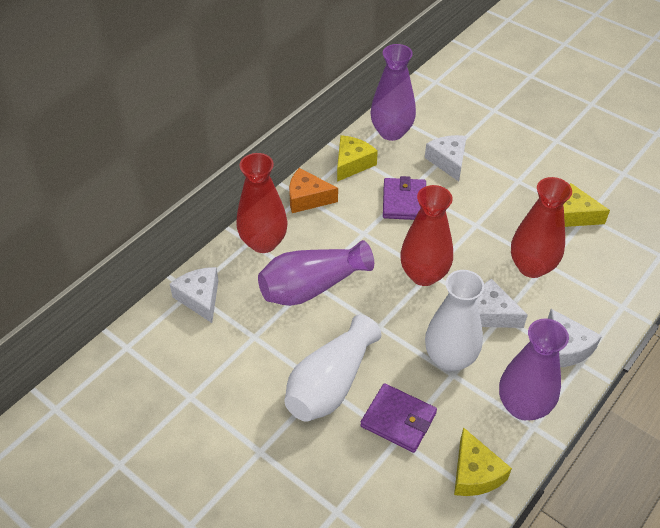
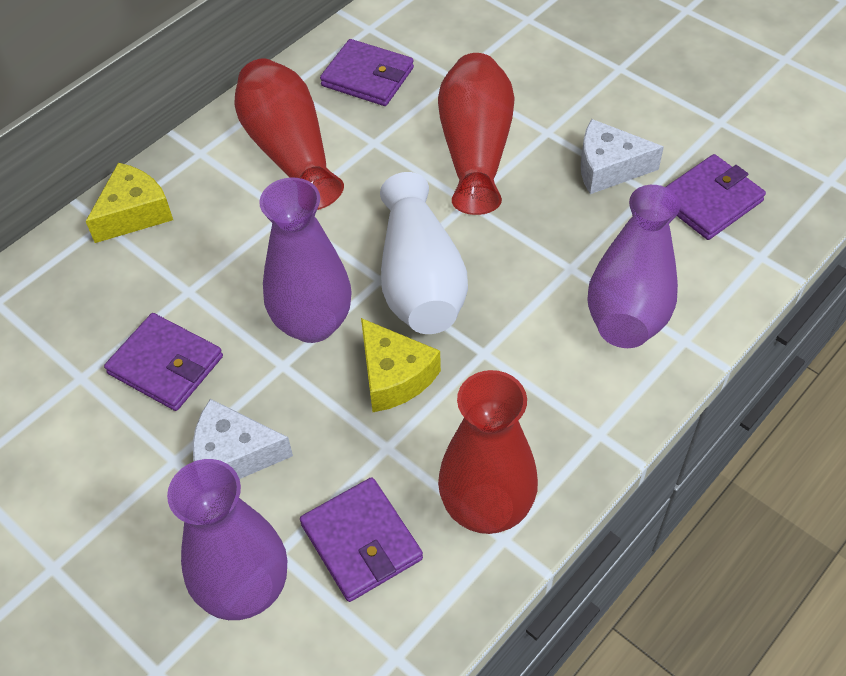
orange cheese: [289,168,338,213] = 1 -> none = 0
purple wallet: [360,383,437,453] [383,176,426,220] = 2 -> [104,313,223,411] [300,477,423,602] [320,39,414,106] [666,154,766,240] = 4
white cheese: [170,267,218,323] [425,135,467,182] [477,278,528,328] [548,309,602,367] = 4 -> [193,399,293,479] [581,119,664,194] = 2
white vase: [284,315,381,422] [425,270,484,372] = 2 -> [380,172,468,334] = 1
yellow cheese: [337,135,378,182] [454,427,512,496] [563,183,610,227] = 3 -> [86,163,173,243] [361,318,441,412] = 2

